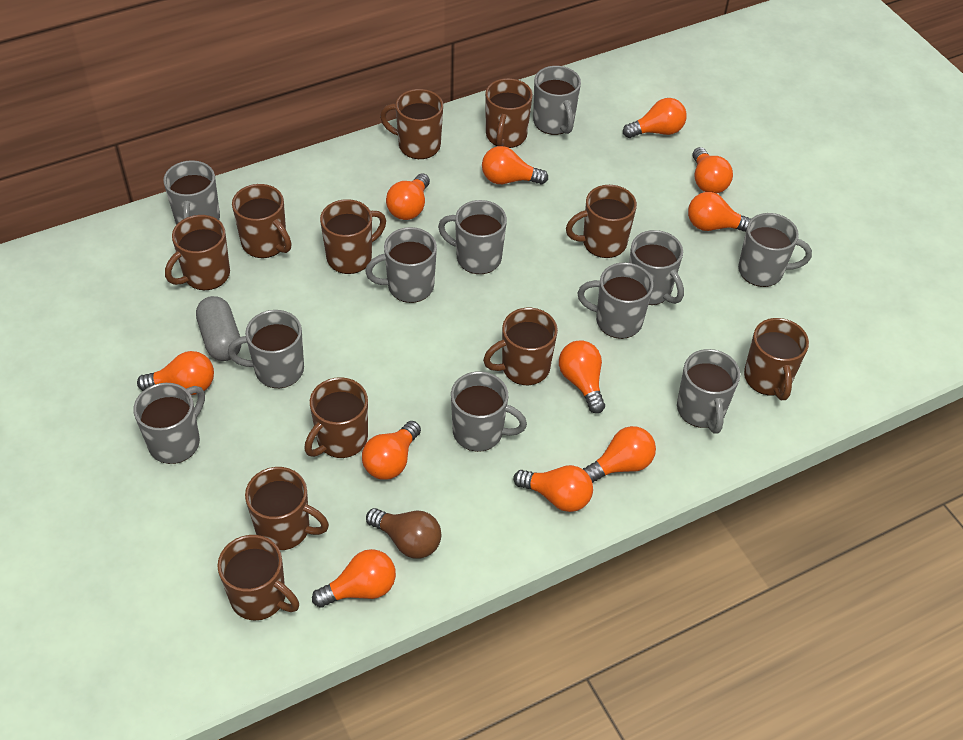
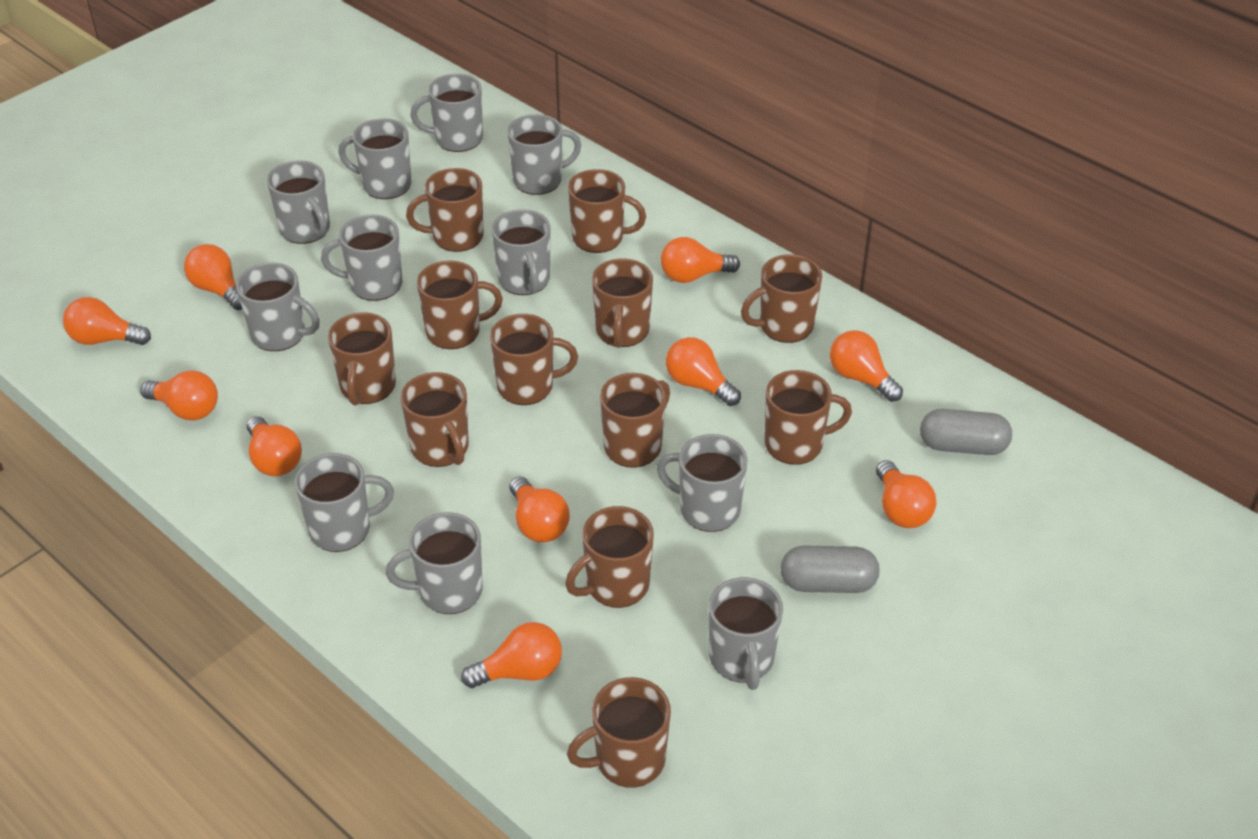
brown light bulb: [366,508,441,559] = 1 -> none = 0
brown mug: [165,215,230,290] [217,535,299,621] [232,184,292,258] [245,467,329,550] [304,377,368,458] [320,199,386,274] [380,89,443,159] [483,308,558,385] [485,78,533,148] [566,185,637,258] [744,318,809,400] = 11 -> [328,313,396,405] [400,372,469,467] [406,168,484,252] [417,261,503,349] [490,314,578,405] [565,506,654,608] [567,677,671,788] [568,169,646,253] [592,259,653,348] [600,373,670,467] [741,254,822,343] [765,370,852,465] = 12
grey capsule: [196,296,241,361] = 1 -> [780,546,880,593] [920,409,1012,455] = 2
orange light bulb: [137,351,214,395] [312,549,396,608] [362,421,421,480] [386,173,430,220] [482,146,548,185] [514,465,593,512] [559,340,605,414] [583,426,656,483] [623,98,687,138] [688,192,752,232] [692,147,733,194] = 11 -> [63,297,151,345] [140,370,218,421] [184,244,242,310] [247,416,302,476] [461,622,562,688] [509,476,570,543] [661,237,740,283] [666,337,741,406] [830,330,903,402] [876,460,936,528] = 10

